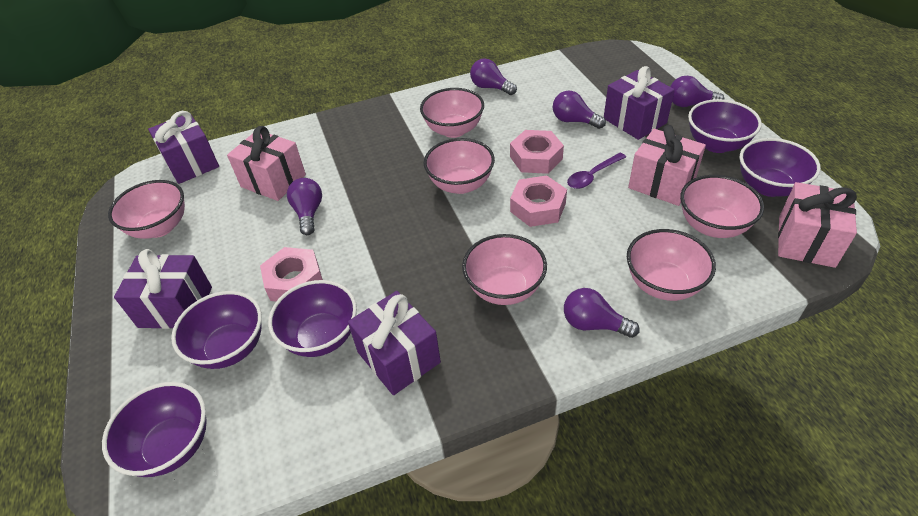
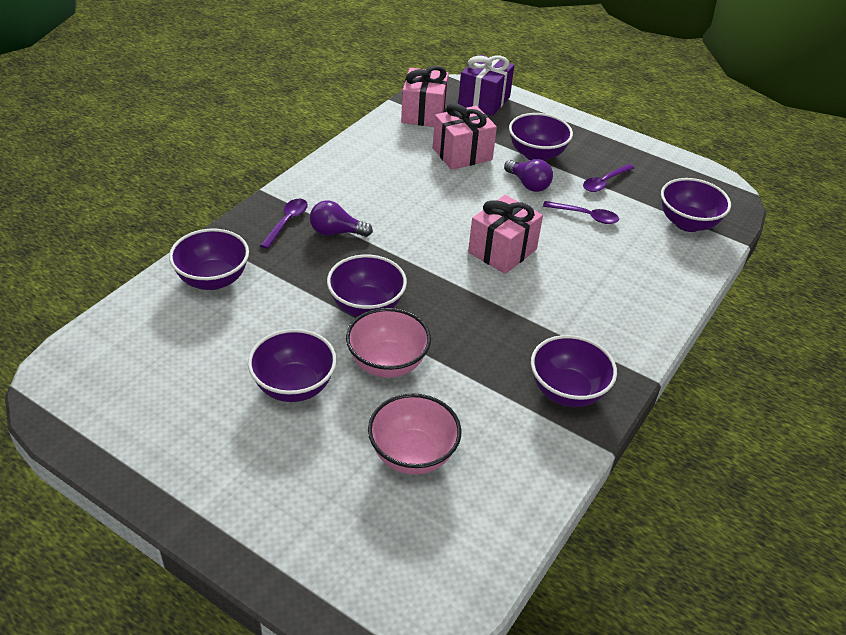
pink bowl: [108,180,185,239] [420,88,484,138] [424,138,495,194] [462,234,547,305] [627,229,716,301] [680,175,764,238] = 6 -> [346,308,431,378] [368,393,461,475] = 2
pink nut: [260,247,323,302] [510,130,564,174] [510,175,567,227] = 3 -> none = 0
purple bowl: [102,382,206,477] [171,291,262,369] [268,280,357,357] [688,99,762,153] [740,138,821,197] = 5 -> [169,229,249,290] [248,329,337,402] [327,255,407,317] [509,113,573,161] [531,335,617,407] [661,178,731,232] = 6
purple gift: [114,249,212,329] [148,111,219,184] [348,291,441,395] [604,66,675,140] = 4 -> [458,55,514,116] = 1
purple light bulb: [287,178,322,235] [470,58,517,95] [553,91,606,129] [564,288,640,338] [670,76,724,107] = 5 -> [310,200,373,237] [504,159,553,192] = 2
purple spoon: [567,153,626,189] = 1 -> [260,199,308,249] [543,201,619,224] [583,164,634,192] = 3

